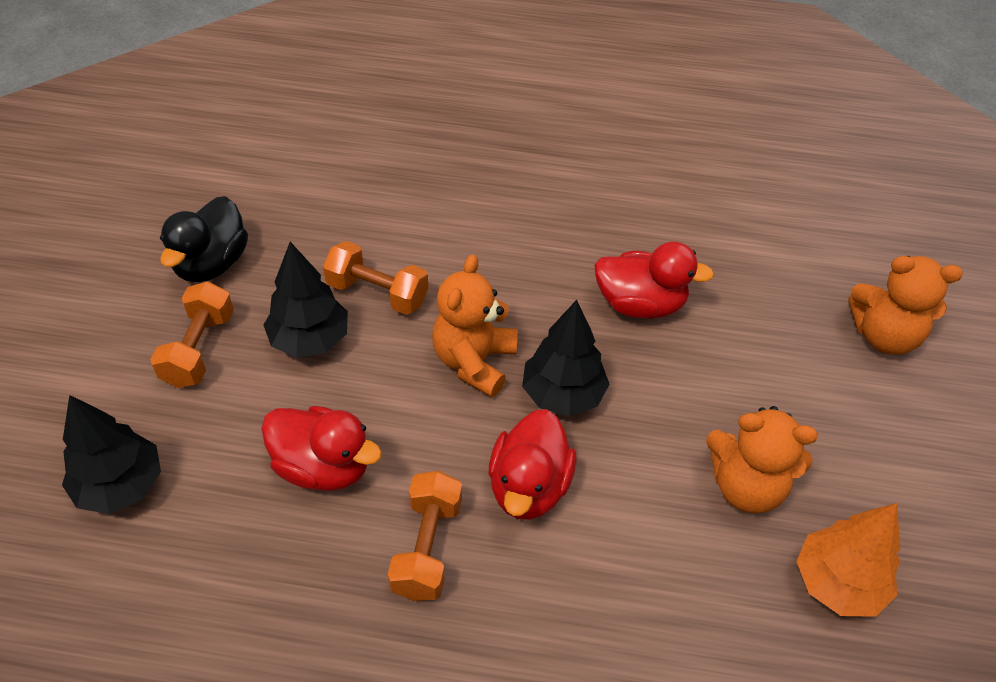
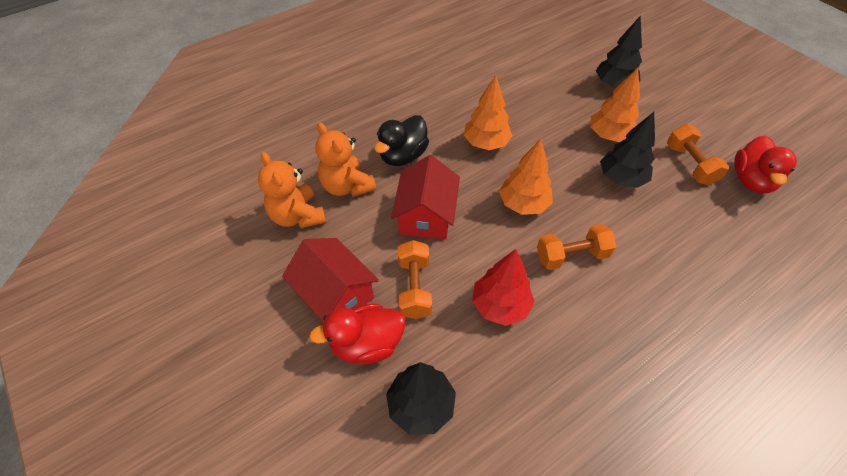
orange teddy bear: [432,254,518,397] [706,406,818,514] [849,256,963,355] = 3 -> [258,152,326,228] [315,123,376,197] = 2
orange tree: [796,503,900,617] = 1 -> [464,75,513,150] [499,139,553,215] [590,68,640,142] = 3
red duck: [261,406,382,491] [489,409,577,520] [594,242,714,319] = 3 -> [309,304,405,364] [734,135,797,193] = 2
red house: none = 0 -> [282,238,379,323] [391,155,460,240] = 2
red tree: none = 0 -> [472,249,535,326] = 1

